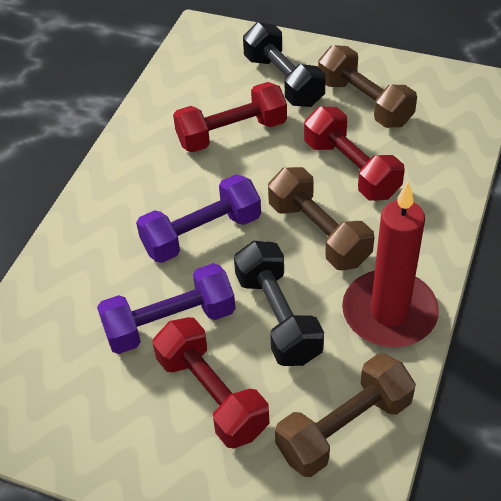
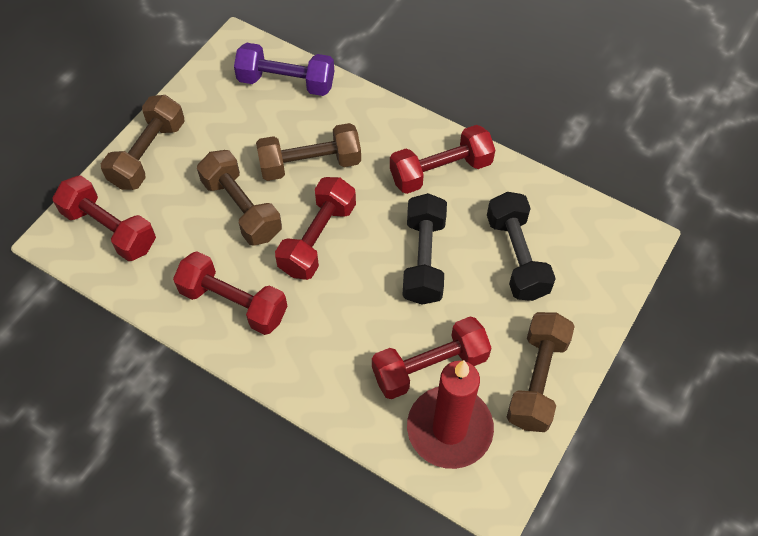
brown dumbbell: [268,167,374,270] [275,353,416,477] [318,45,417,128] = 3 -> [101,95,185,190] [197,150,282,246] [256,123,361,181] [507,312,575,432] = 4
purple dumbbell: [97,263,236,354] [136,174,261,263] = 2 -> [234,43,334,96] = 1
red dumbbell: [153,317,270,449] [173,82,287,152] [304,106,405,201] = 3 -> [52,175,156,261] [173,251,287,335] [275,177,356,280] [372,316,491,399] [390,125,495,194] = 5

